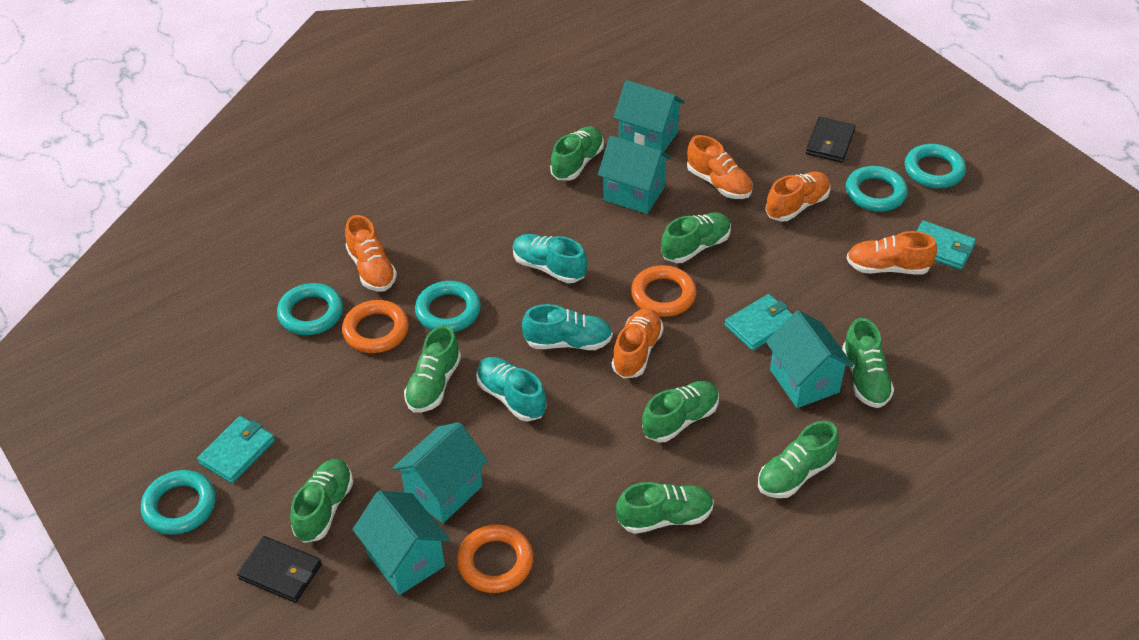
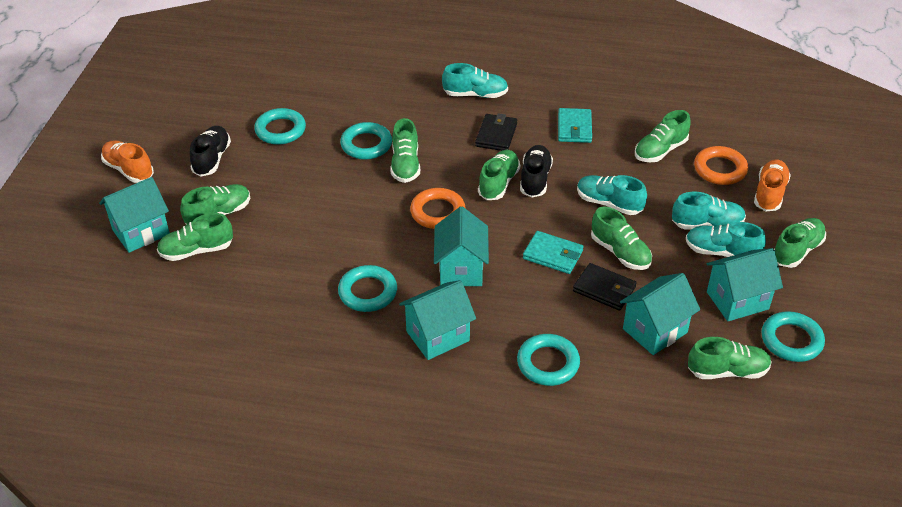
black shoe: none = 0 -> [190,126,231,176] [520,145,553,197] = 2
orange ring: [342,300,409,353] [457,524,533,593] [631,265,696,317] = 3 -> [410,188,466,229] [694,146,748,185] = 2
orange shoe: [345,215,397,292] [612,308,663,378] [687,135,753,199] [765,172,831,222] [847,231,937,274] = 5 -> [101,140,154,183] [754,159,791,211] = 2
turquoise shoe: [476,357,546,421] [513,234,587,283] [522,304,613,350] = 3 -> [442,63,508,98] [577,175,647,215] [672,192,746,229] [686,222,766,257] = 4
turquoise wallet: [197,416,275,483] [725,294,792,350] [917,221,976,270] = 3 -> [523,231,584,274] [558,108,592,143] = 2

